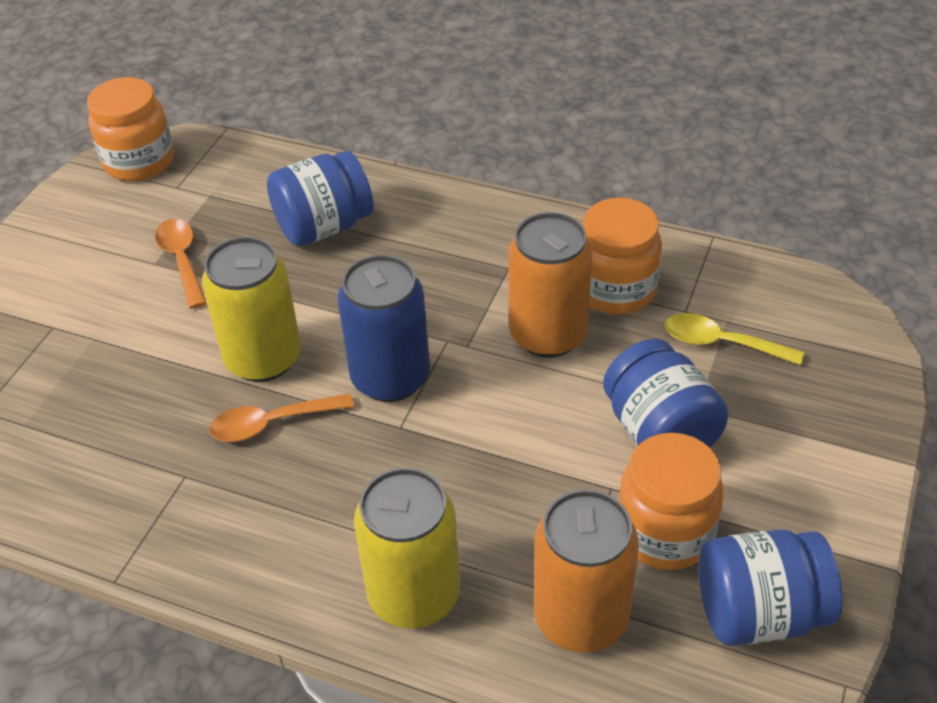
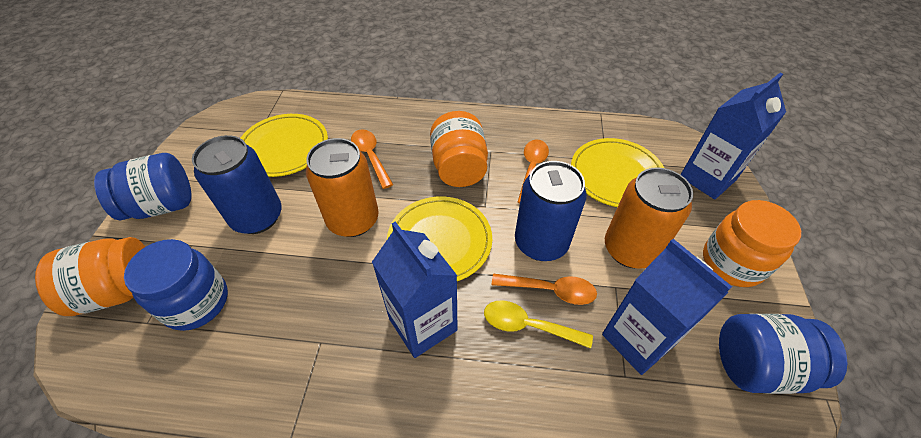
blue can: [337,255,430,402] = 1 -> [192,135,282,234] [515,161,587,261] = 2
blue carton: none = 0 -> [372,221,458,358] [602,239,732,375] [680,72,786,200] = 3
orange spoon: [155,219,206,309] [209,393,354,442] = 2 -> [351,129,393,189] [492,274,597,305] [518,140,549,203] = 3
yellow can: [202,237,301,382] [354,468,460,628] = 2 -> none = 0
yellow plate: none = 0 -> [241,114,328,177] [387,196,492,281] [571,138,664,207] = 3

